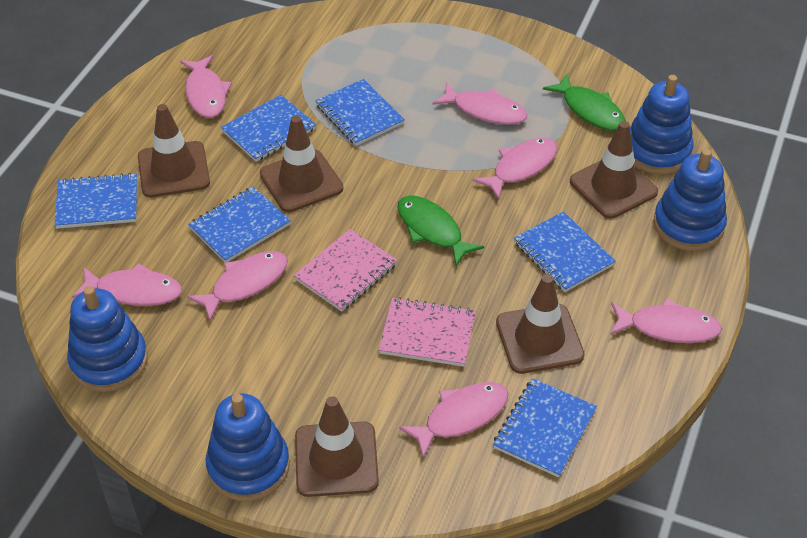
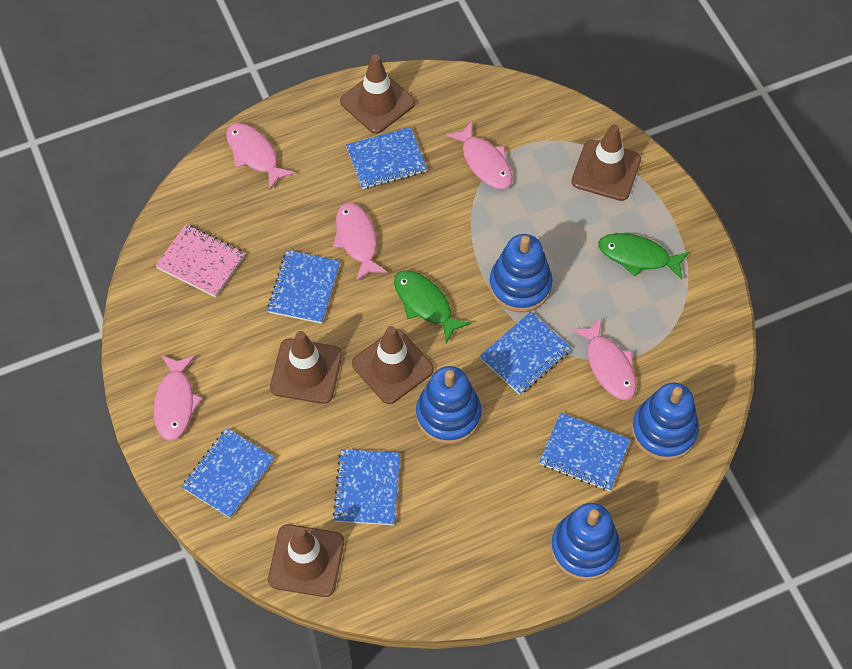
pink fish: [72,263,182,306] [180,55,232,118] [187,251,288,321] [399,382,509,458] [432,82,527,125] [472,138,557,200] [610,298,722,343] = 7 -> [154,355,203,441] [226,123,295,190] [333,203,387,281] [446,121,512,189] [572,317,636,400] = 5
pink notebook: [294,229,398,312] [379,297,476,367] = 2 -> [156,224,245,297] = 1

